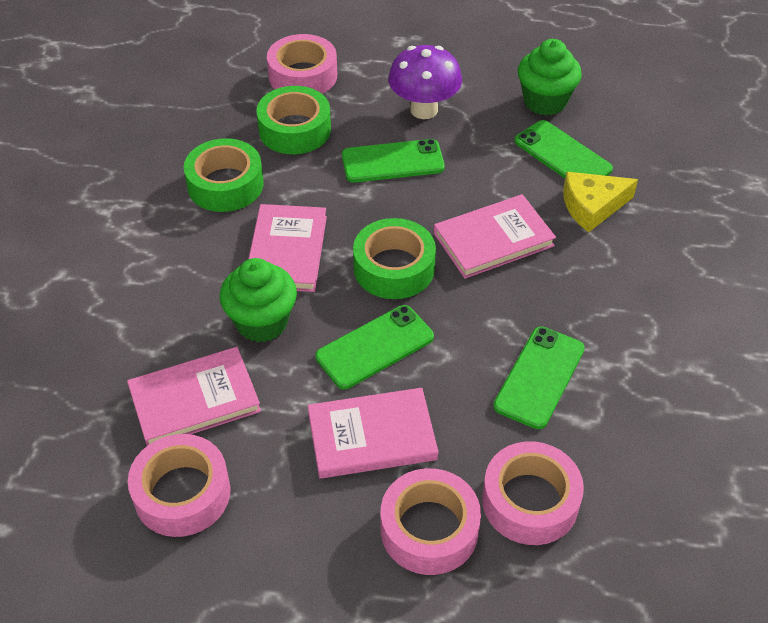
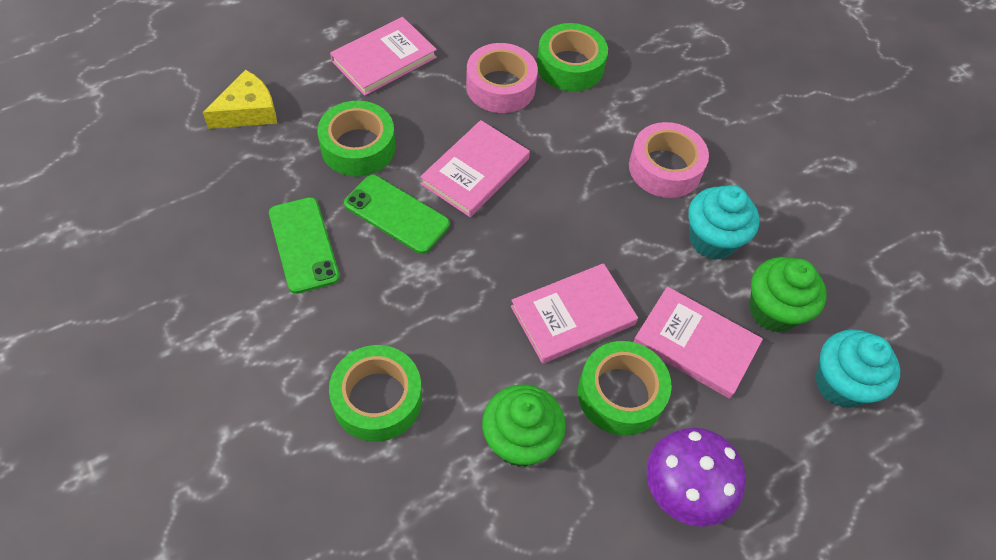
green phone: [315,305,434,389] [342,139,445,183] [493,326,585,429] [514,120,613,178] = 4 -> [269,197,340,294] [344,175,450,254] = 2
green tape: [184,138,264,212] [256,86,331,154] [353,218,436,299] = 3 -> [317,101,396,176] [329,345,422,442] [537,23,608,91] [578,341,672,436] = 4
pink tape: [128,434,231,537] [267,34,337,94] [381,468,481,575] [482,441,584,545] = 4 -> [466,43,538,113] [629,122,709,198] = 2
turquoise cupcake: none = 0 -> [688,185,759,260] [816,329,900,408] = 2

